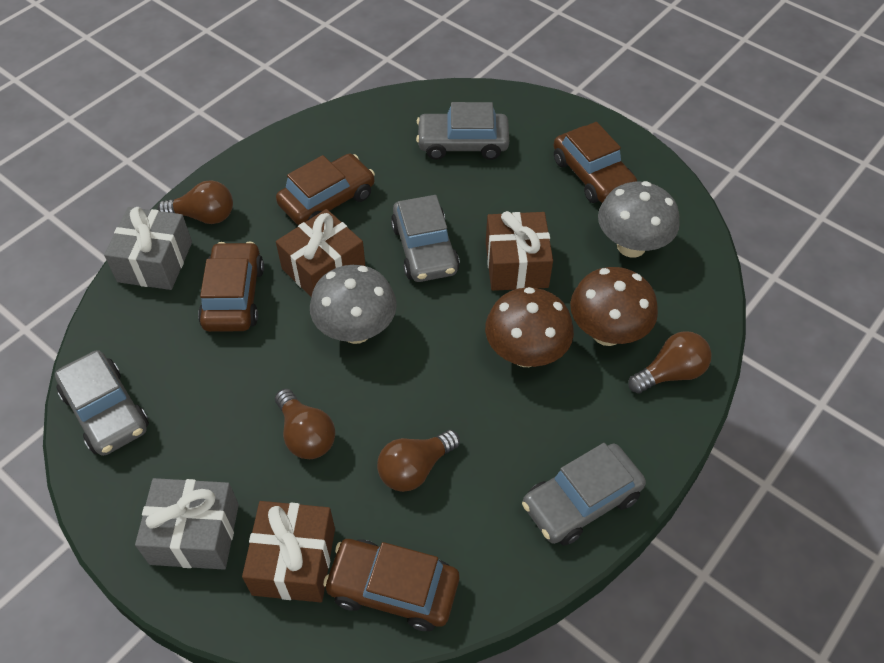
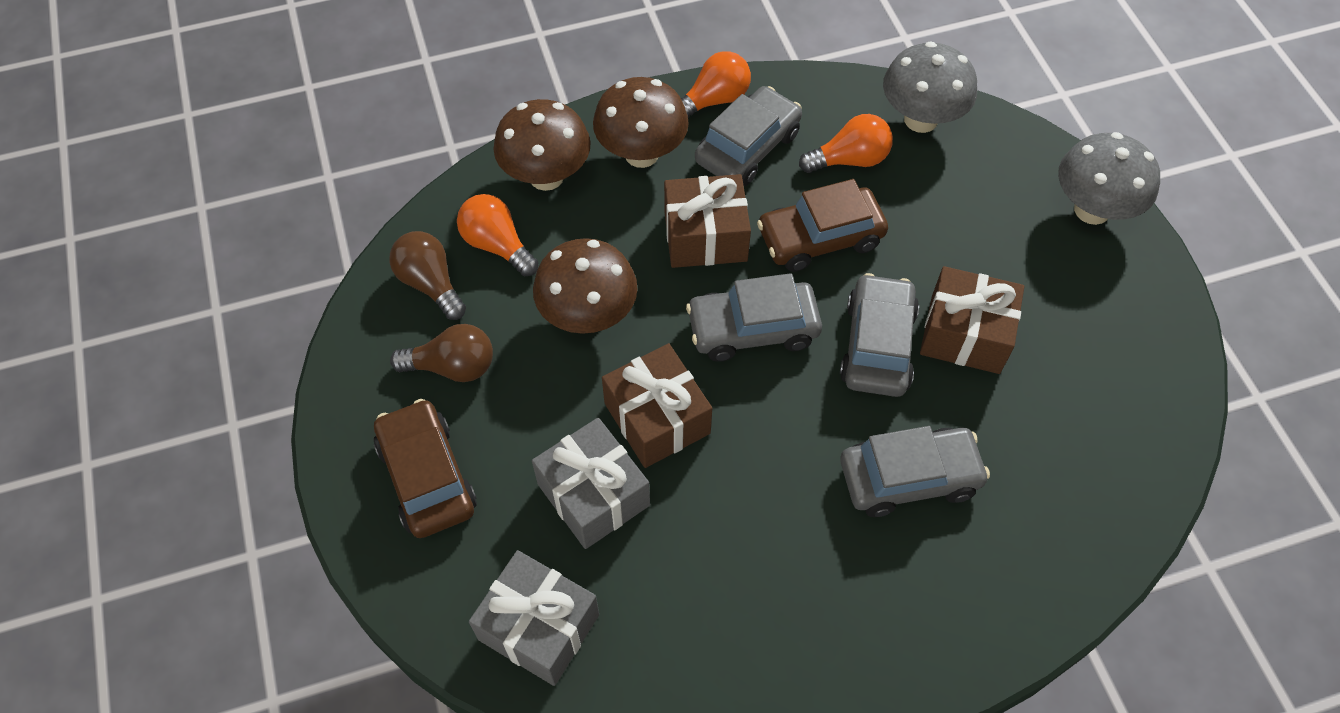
brown car: [198,242,264,332] [276,154,375,225] [323,539,459,631] [553,122,637,203] = 4 -> [374,399,477,538] [757,179,888,272] = 2
brown light bulb: [157,180,233,224] [275,389,335,459] [377,430,460,492] [628,331,712,394] = 4 -> [389,231,466,320] [390,324,493,382] = 2
brown mushroom: [485,287,574,367] [570,267,658,346] = 2 -> [493,99,590,191] [533,238,638,334] [593,77,689,168] = 3
orange light bulb: none = 0 -> [457,194,539,276] [681,51,751,118] [799,114,893,173] = 3

